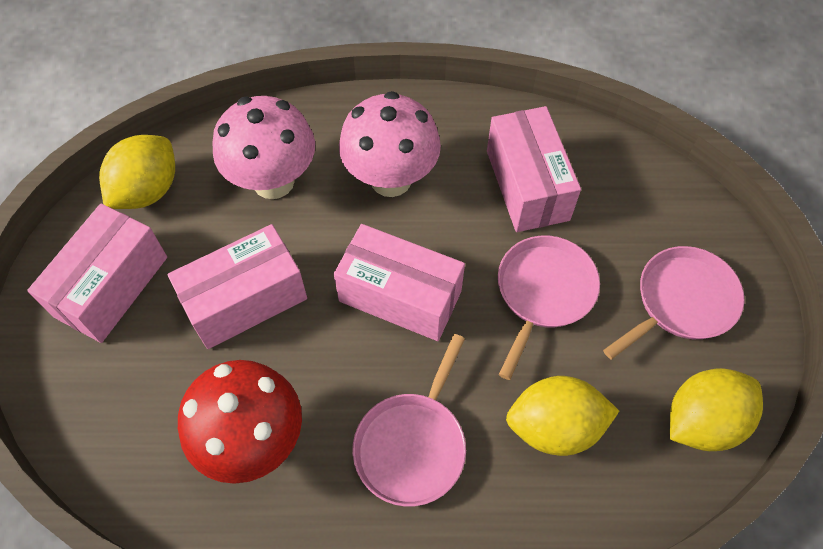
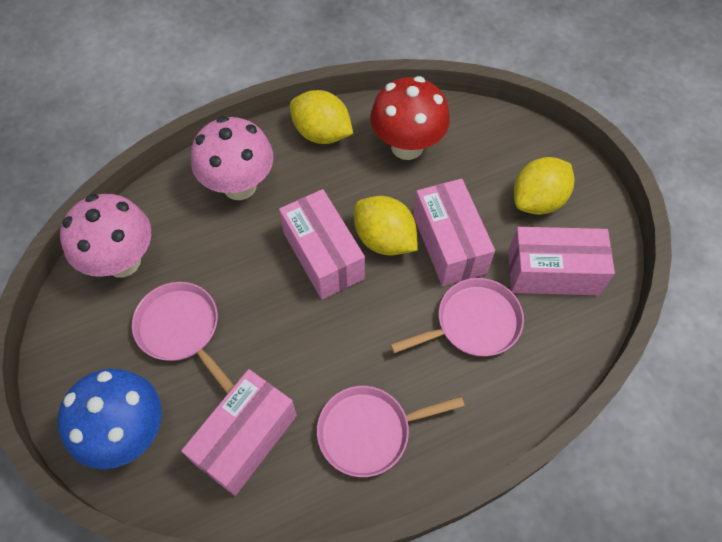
blue mushroom: none = 0 -> [57,369,162,469] = 1

